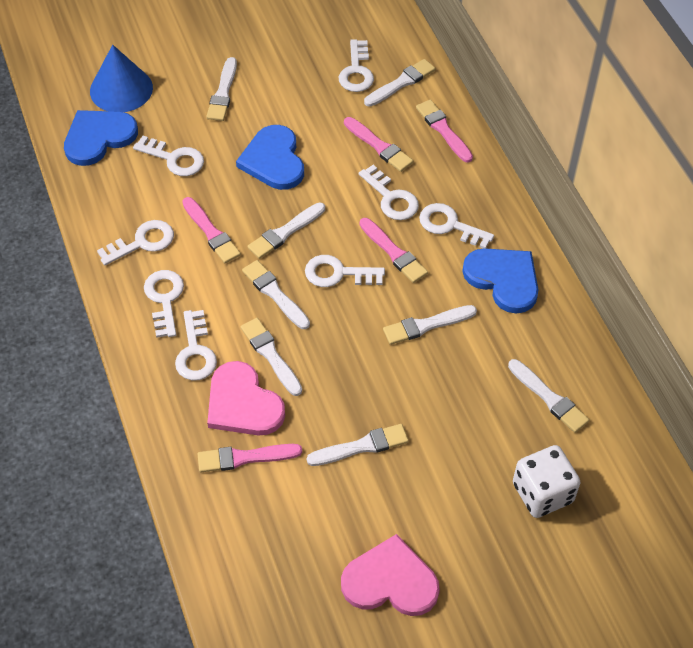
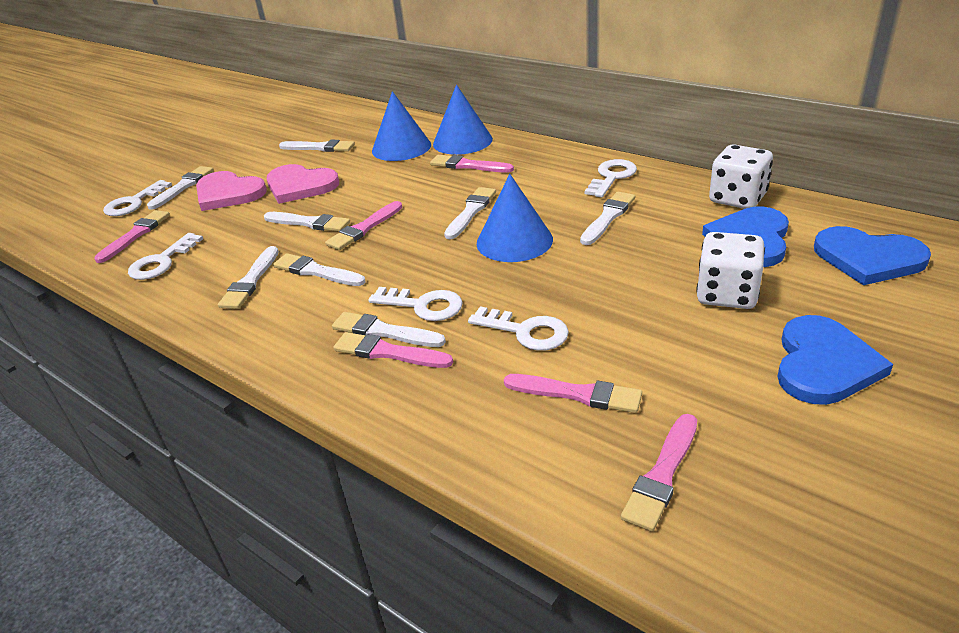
blue cone: [90,45,153,112] = 1 -> [372,91,431,161] [433,85,493,155] [477,174,553,262] = 3
pink brush: [182,197,241,263] [198,444,302,472] [344,117,413,172] [359,218,428,283] [416,100,473,163] = 5 -> [94,210,170,263] [325,201,402,250] [333,332,453,368] [430,155,514,173] [504,374,642,413] [621,414,697,531] = 6
white dice: [513,445,581,518] = 1 -> [696,232,765,309] [709,145,773,209] = 2
white key: [97,220,174,265] [133,136,204,176] [144,270,184,338] [175,310,217,380] [305,255,385,287] [339,39,374,92] [359,165,419,220] [419,203,494,249] = 8 -> [103,180,172,216] [128,233,203,280] [368,287,463,321] [468,306,569,351] [585,159,637,197] = 5

